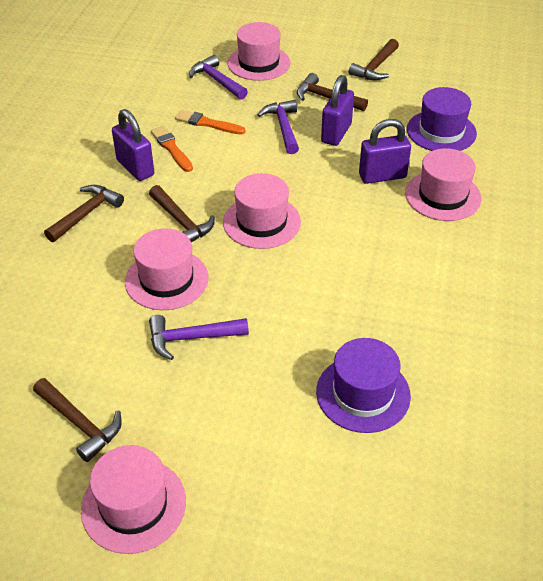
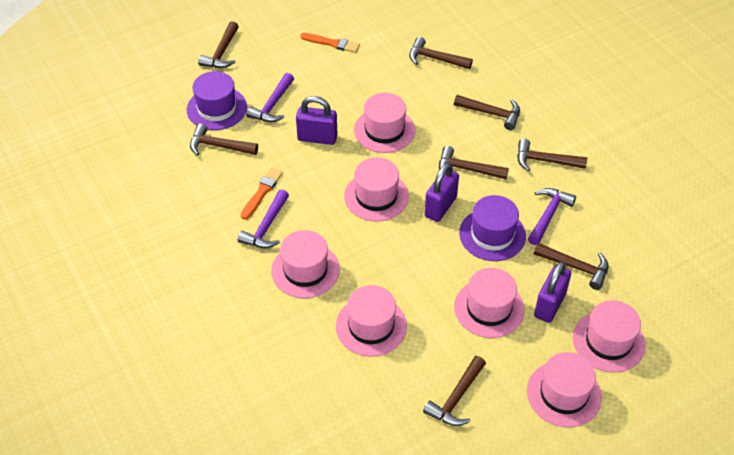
brown hammer: [33,378,122,462] [44,185,124,242] [149,185,215,243] [297,73,368,111] [348,39,399,80] = 5 -> [190,124,258,156] [198,21,239,68] [409,37,473,69] [423,356,486,426] [439,146,509,179] [454,95,520,130] [517,139,587,172] [534,243,608,290] = 8
pink hat: [81,445,186,554] [125,228,208,310] [223,173,301,249] [227,22,290,81] [405,148,481,221] = 5 -> [271,230,340,298] [336,285,407,357] [344,158,409,221] [354,93,415,153] [454,268,525,338] [527,352,602,427] [573,300,646,373] = 7

